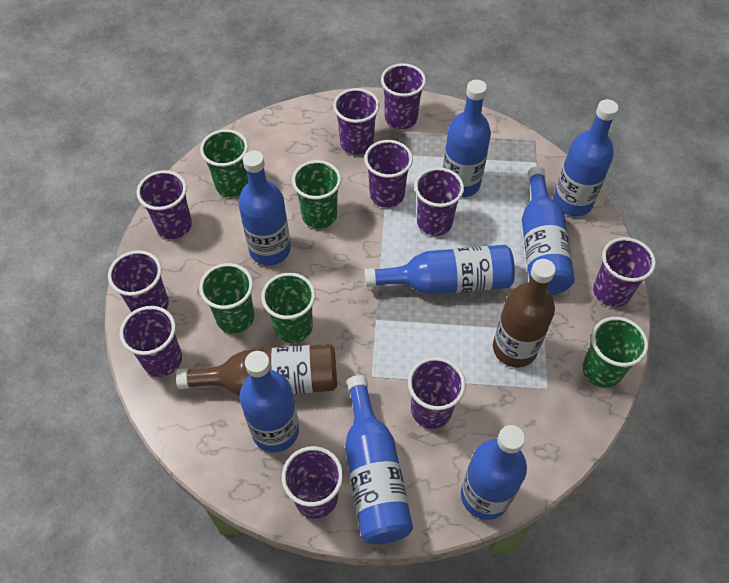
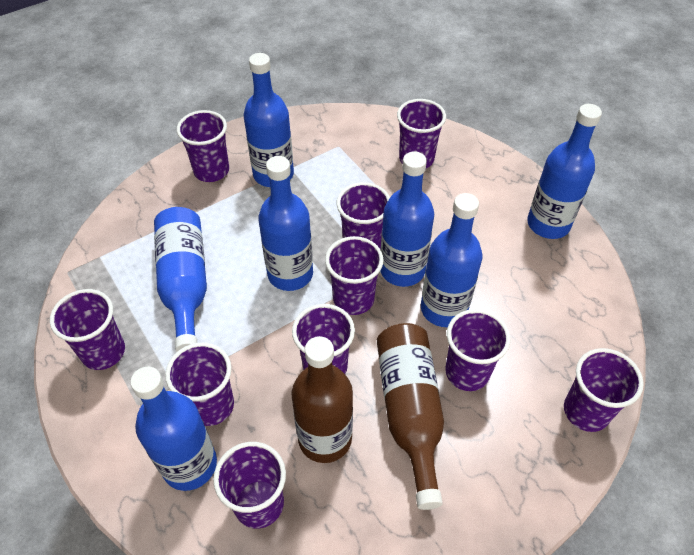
blue bottle: [238,150,291,266] [240,351,299,453] [345,375,413,544] [364,245,515,295] [443,80,491,197] [461,425,527,520] [522,166,575,295] [553,99,618,216] = 8 -> [130,367,217,491] [154,207,207,352] [243,53,294,187] [258,156,313,291] [381,151,434,287] [421,193,482,327] [527,104,602,239] = 7
green cup: [199,263,254,333] [200,129,248,197] [261,273,315,343] [292,160,341,228] [582,317,648,388] = 5 -> none = 0

